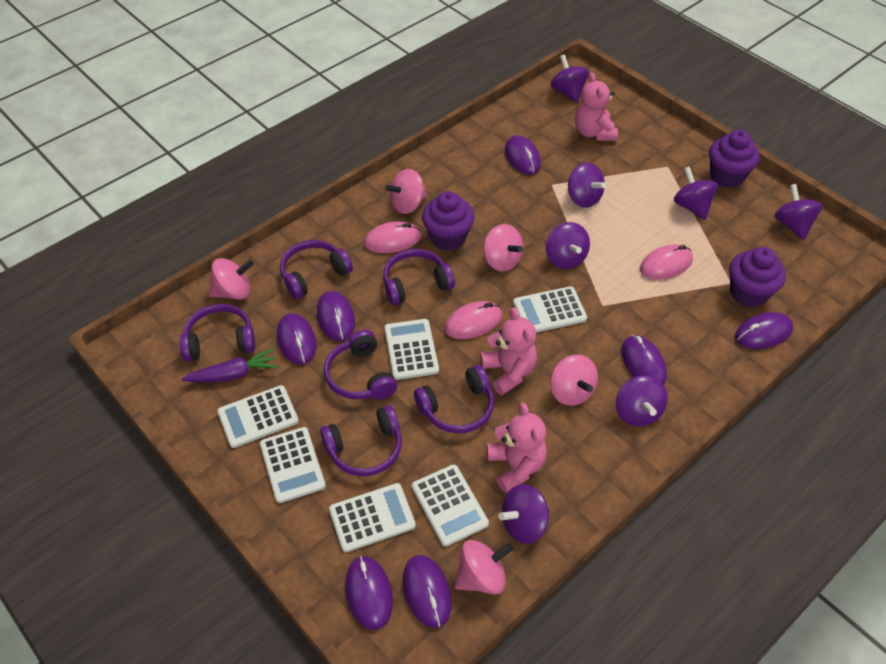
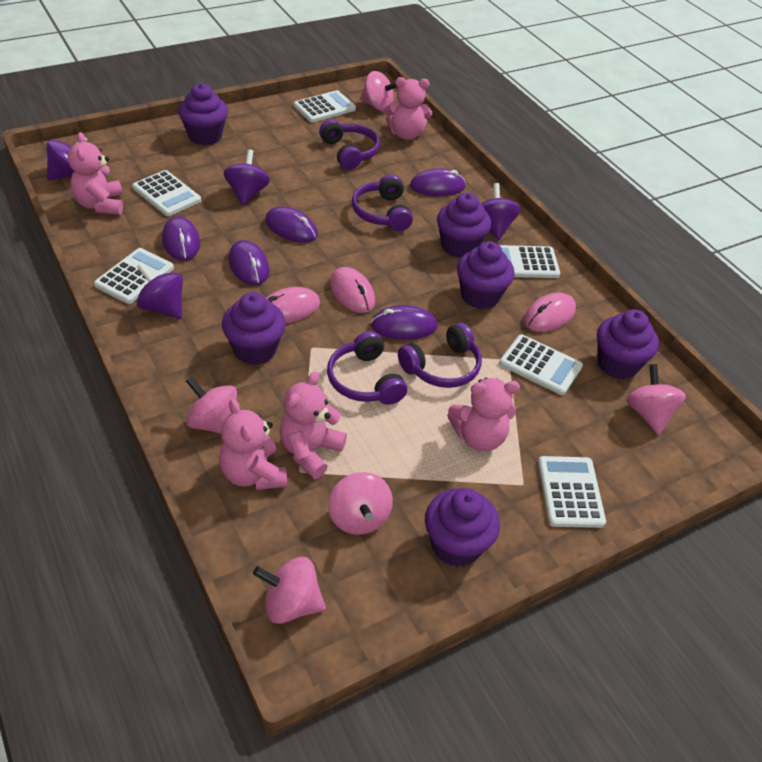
pink teddy bear: [480,307,537,395] [487,403,547,493] [575,73,618,141] = 3 -> [68,132,123,215] [219,399,287,490] [279,372,347,479] [384,77,432,140] [447,378,520,451] = 5
purple carrot: [182,348,279,382] = 1 -> none = 0
purple cupcake: [422,191,475,251] [709,130,760,188] [729,247,786,308] = 3 -> [178,83,228,146] [222,292,286,365] [425,488,500,567] [437,193,491,258] [457,241,515,309] [597,309,659,379] = 6
purple headphones: [180,304,255,361] [280,240,353,299] [320,405,402,476] [324,330,397,400] [383,249,455,305] [414,365,494,433] = 6 -> [319,119,380,170] [327,331,407,405] [352,174,413,231] [398,323,482,388] = 4
purple mouse: [277,313,316,365] [317,291,355,341] [345,556,393,630] [402,555,452,628] [505,135,541,175] [621,335,667,385] [735,312,793,349] = 7 -> [162,216,200,261] [229,240,269,285] [265,206,318,243] [371,305,437,340] [410,168,466,196] = 5
purple spinning top: [498,484,549,544] [546,222,590,269] [551,55,589,103] [568,162,606,208] [616,376,668,426] [674,166,718,220] [774,184,823,240] = 7 -> [47,137,88,180] [137,263,183,319] [223,149,270,206] [481,183,521,240] = 4

